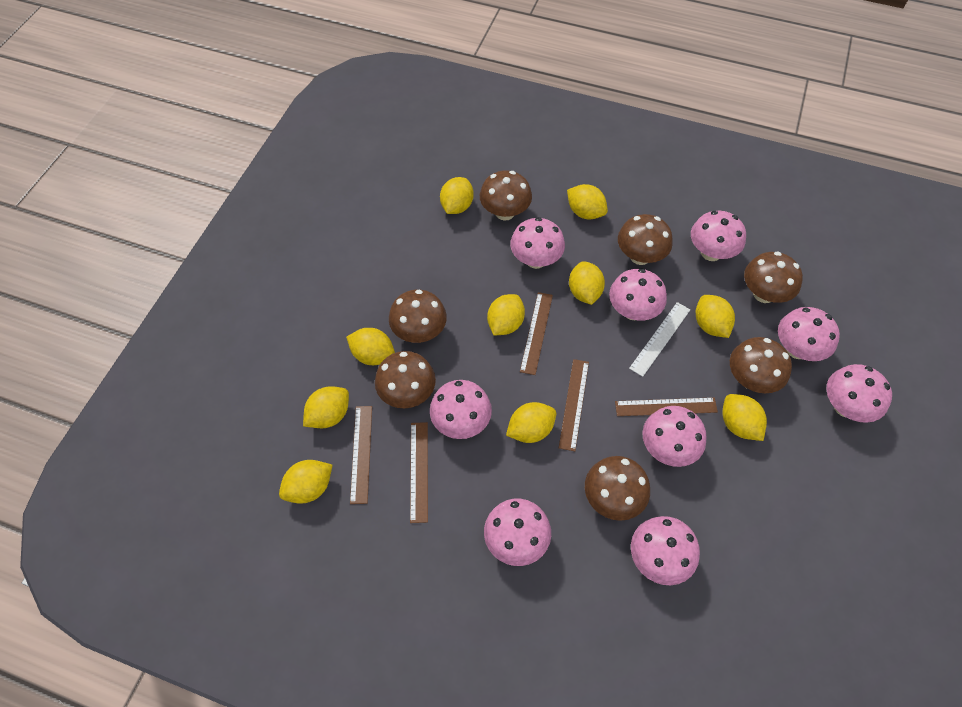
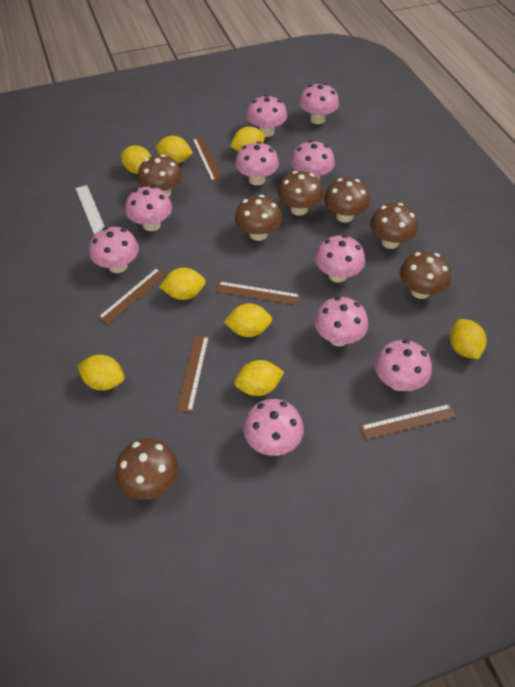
pink mushroom: [430,380,492,439] [484,499,551,566] [510,217,565,269] [609,269,667,321] [631,516,700,585] [643,406,707,467] [691,211,746,261] [778,307,840,361] [826,364,892,423] = 9 -> [89,227,139,273] [125,186,172,231] [235,141,279,186] [244,399,304,456] [246,95,287,137] [291,140,335,180] [299,83,339,124] [314,297,368,346] [315,235,365,283] [375,340,432,391] = 10
yellow lemon: [279,460,332,504] [303,386,349,428] [346,328,395,365] [440,177,474,214] [487,294,525,335] [506,402,556,443] [567,184,608,219] [569,261,605,305] [696,295,735,338] [723,394,767,441] = 10 -> [77,355,125,391] [121,145,151,174] [156,136,193,163] [159,268,206,300] [224,304,272,337] [230,126,265,152] [234,360,284,396] [450,319,486,359] = 8

